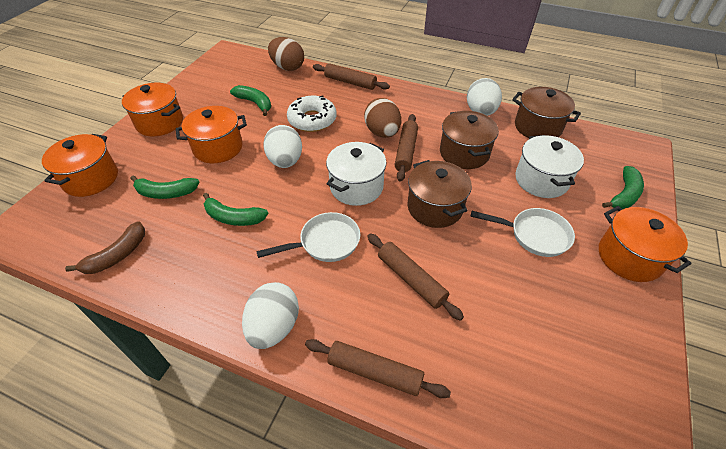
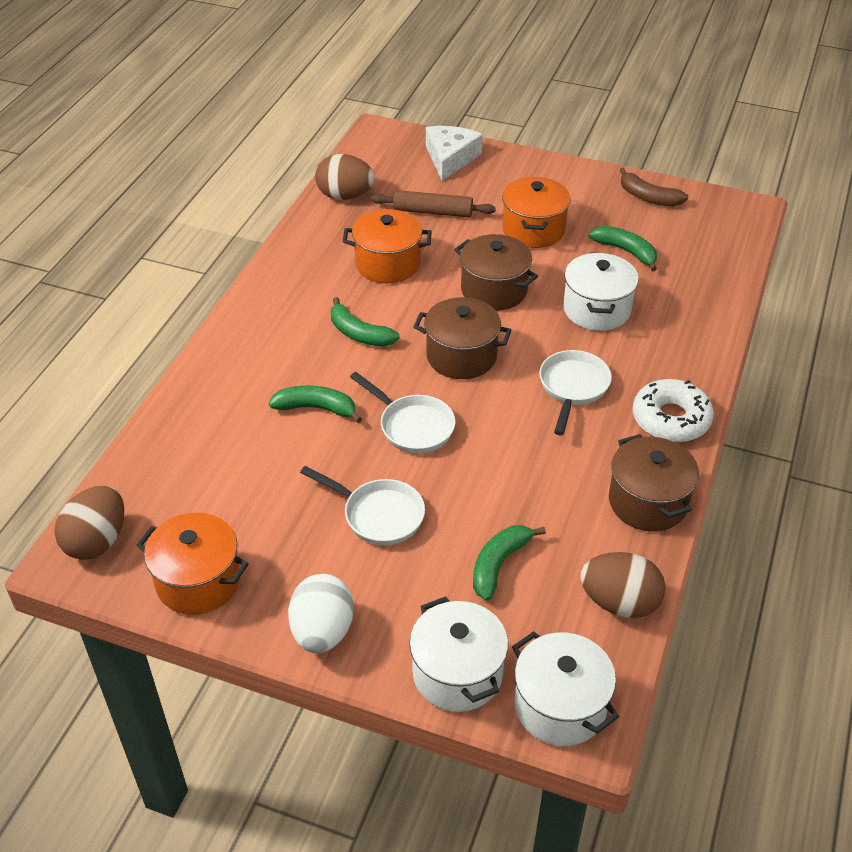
brown egg: [268,37,304,71] [364,98,401,138] = 2 -> [55,486,124,560] [315,154,375,200] [580,552,666,618] = 3
brown rolling pin: [305,339,451,398] [313,63,390,90] [368,233,464,321] [394,114,418,182] = 4 -> [371,190,496,217] = 1
orange pot: [42,134,118,197] [122,83,183,136] [176,106,247,163] [599,206,691,282] = 4 -> [137,513,249,615] [343,209,432,283] [502,177,571,248] = 3
white cheese: none = 0 -> [426,126,483,181] = 1
white egg: [242,282,299,349] [263,125,302,168] [467,78,502,116] = 3 -> [288,574,354,653] = 1
white pan: [256,212,360,262] [471,208,575,257] = 2 -> [300,466,425,545] [350,372,456,453] [539,350,612,435] = 3
white pot: [326,142,387,206] [515,135,584,198] = 2 -> [409,596,508,712] [512,631,619,746] [563,252,639,331] = 3

